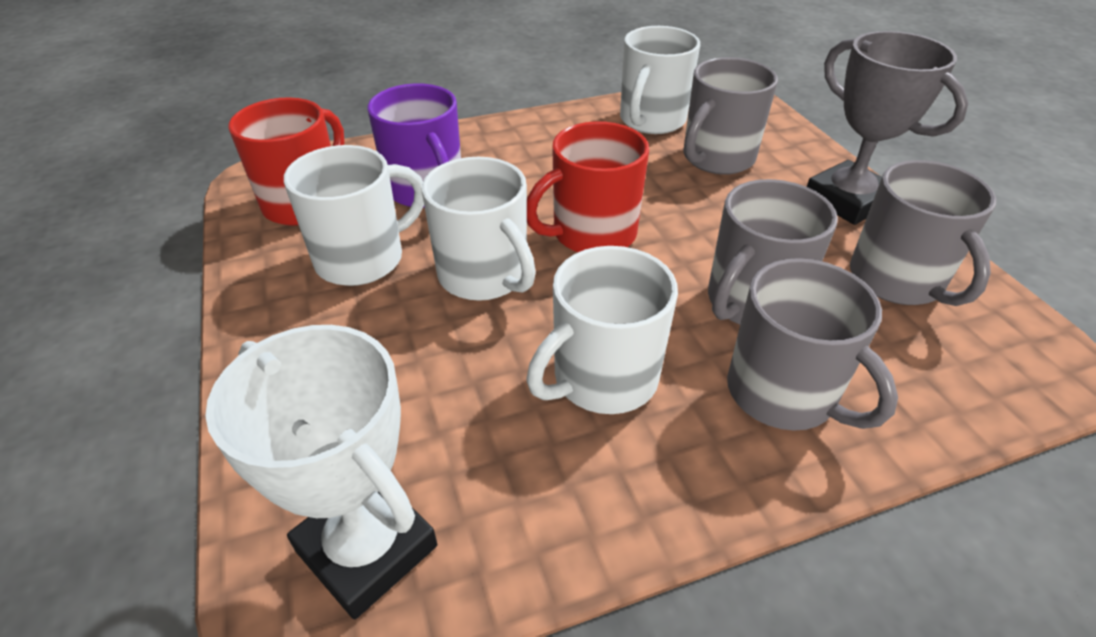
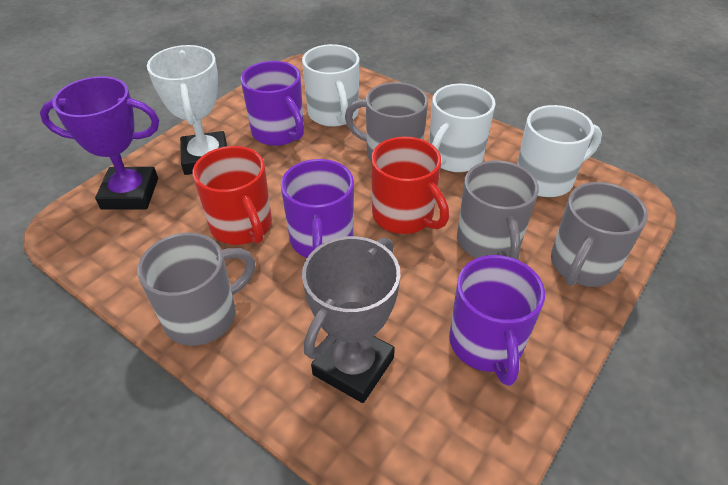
purple mug: [368,83,461,208] = 1 -> [241,61,304,146] [281,159,354,258] [449,255,545,386] = 3
purple trophy: none = 0 -> [40,76,159,210] = 1
white mug: [284,145,424,286] [422,157,536,301] [527,246,678,414] [620,26,700,134] = 4 -> [302,44,359,127] [429,84,496,172] [517,105,602,197] = 3

